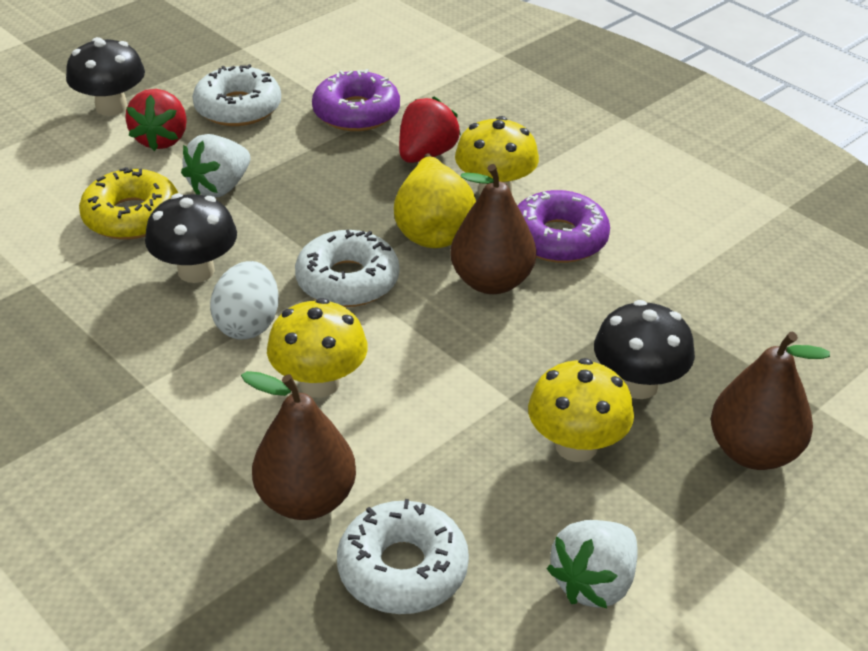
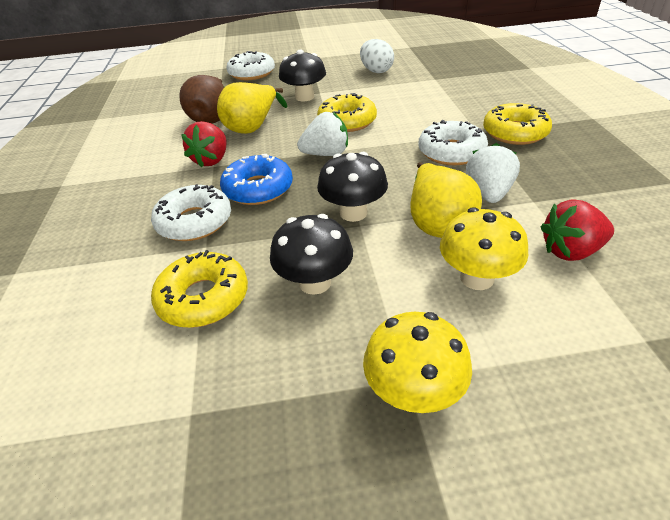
blue donut: none = 0 -> [220,154,293,205] = 1
brown pear: [241,371,356,520] [450,164,536,294] [711,332,830,470] = 3 -> [180,75,225,124] = 1
purple donut: [312,69,400,131] [518,190,610,263] = 2 -> none = 0
yellow donut: [79,167,178,240] = 1 -> [151,250,248,328] [317,93,377,132] [483,103,552,145] = 3
yellow mushroom: [267,298,368,397] [455,116,539,195] [528,358,634,462] = 3 -> [363,312,472,413] [440,207,528,290] = 2
yellow pear: [394,153,476,248] = 1 -> [217,82,288,134] [411,162,482,238] = 2

